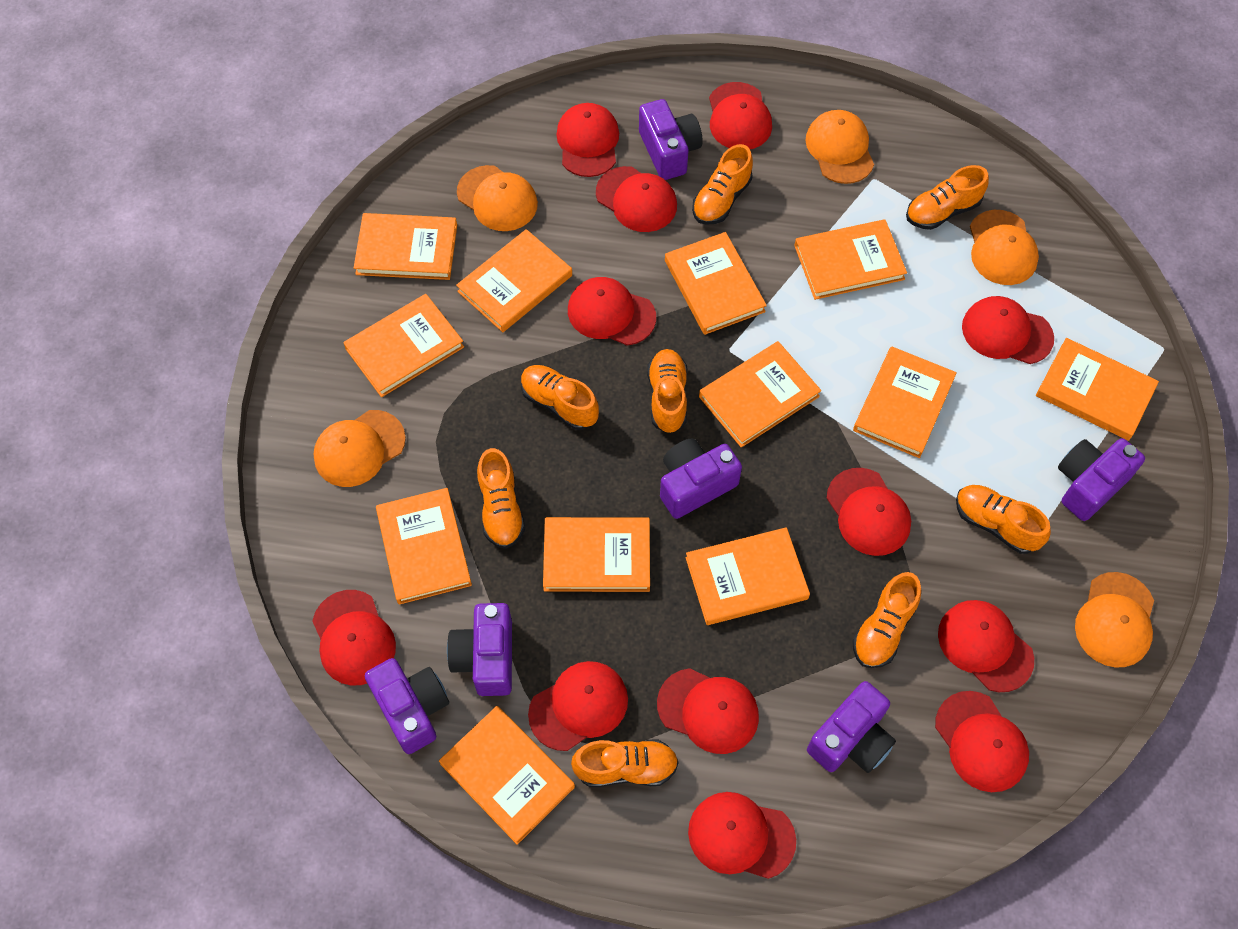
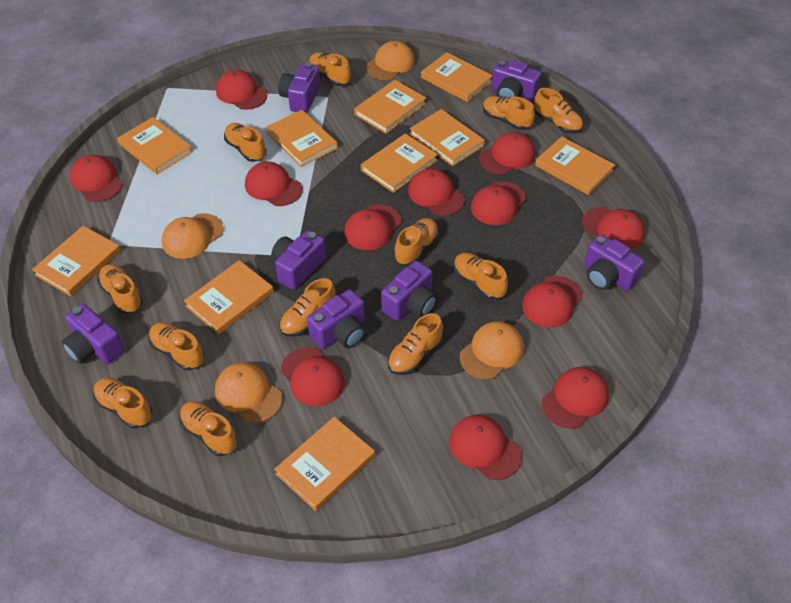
orange book: [343,294,464,397] [354,213,457,280] [376,488,472,605] [439,706,575,845] [456,229,572,332] [543,517,650,592] [665,232,767,335] [686,527,810,625] [699,341,821,448] [794,219,907,300] [853,346,957,458] [1036,338,1159,441] = 12 -> [32,226,121,296] [117,117,193,174] [184,260,274,334] [266,110,338,167] [274,417,375,511] [354,80,426,134] [361,133,438,193] [410,109,485,166] [421,52,493,102] [535,136,615,195] = 10
orange cap: [313,410,406,487] [457,165,538,231] [805,110,874,184] [970,210,1039,285] [1075,572,1154,668] = 5 -> [162,213,223,259] [215,363,283,423] [366,41,415,80] [459,321,524,379] = 4
orange shoe: [477,448,525,549] [521,365,599,430] [571,739,679,787] [647,349,687,433] [692,144,753,225] [853,572,921,668] [906,165,989,230] [956,485,1051,554] = 8 -> [93,378,152,428] [98,264,143,314] [149,322,204,370] [179,401,238,456] [224,123,266,162] [279,278,336,337] [309,52,351,86] [388,313,443,375] [394,218,439,265] [453,253,508,300] [483,96,535,130] [534,88,583,134] = 12
purple camera: [365,658,449,754] [447,603,512,696] [639,99,703,180] [660,438,742,519] [807,681,896,773] [1058,438,1145,521] = 6 -> [61,304,124,364] [271,230,326,290] [278,62,321,113] [307,289,366,349] [381,261,437,321] [491,60,541,102] [584,234,645,291] = 7

